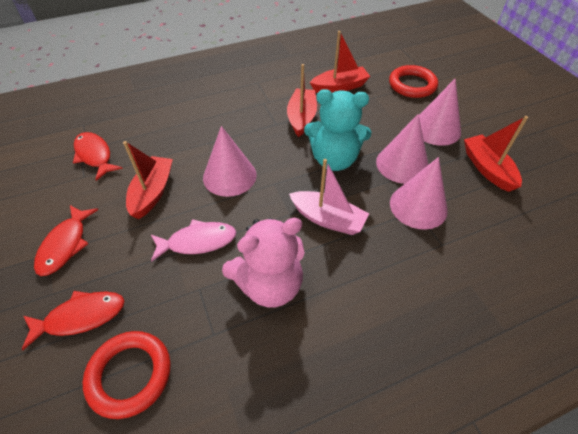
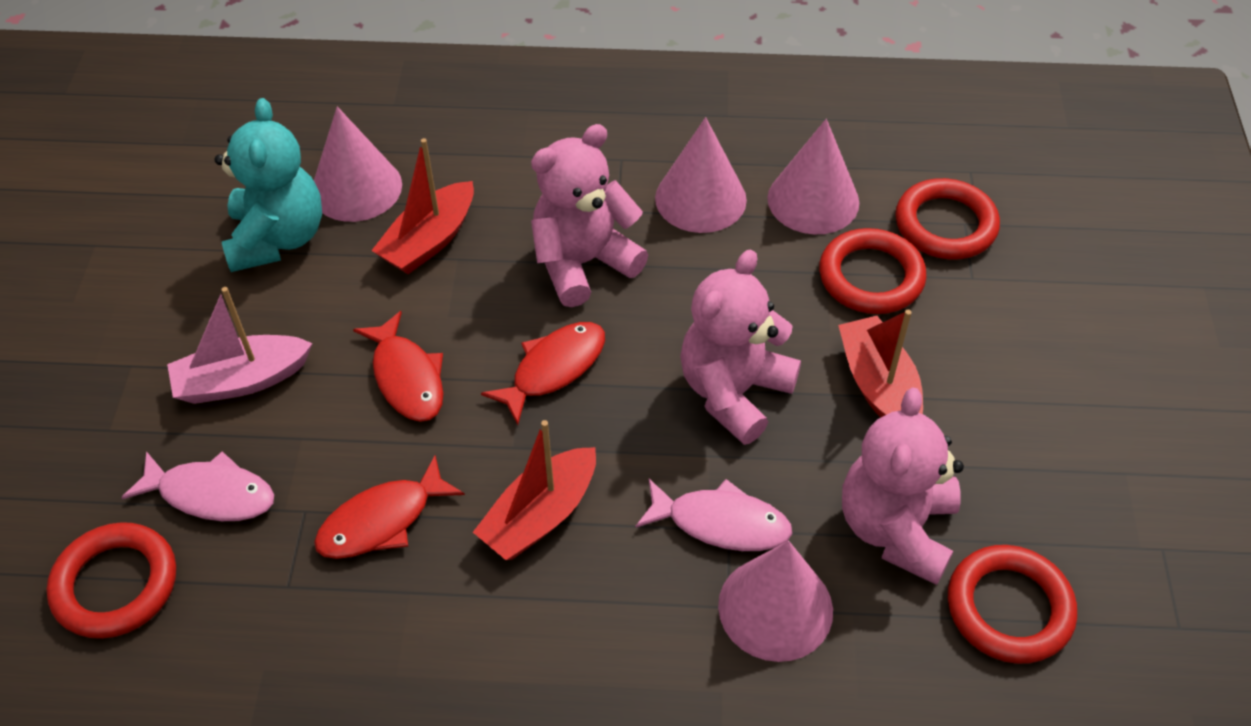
pink fish: [150,219,236,262] = 1 -> [121,451,274,521] [635,479,792,551] = 2
pink teddy bear: [222,218,305,308] = 1 -> [531,124,648,307] [680,249,801,445] [842,388,964,585] = 3
red boat: [123,141,173,219] [287,64,317,137] [310,31,371,93] [464,116,528,192] = 4 -> [371,138,474,274] [473,420,596,560] [838,310,923,418] = 3
red ring: [83,331,171,419] [389,65,438,98] = 2 -> [47,522,176,639] [819,228,926,314] [895,178,1000,259] [948,545,1077,664] = 4

